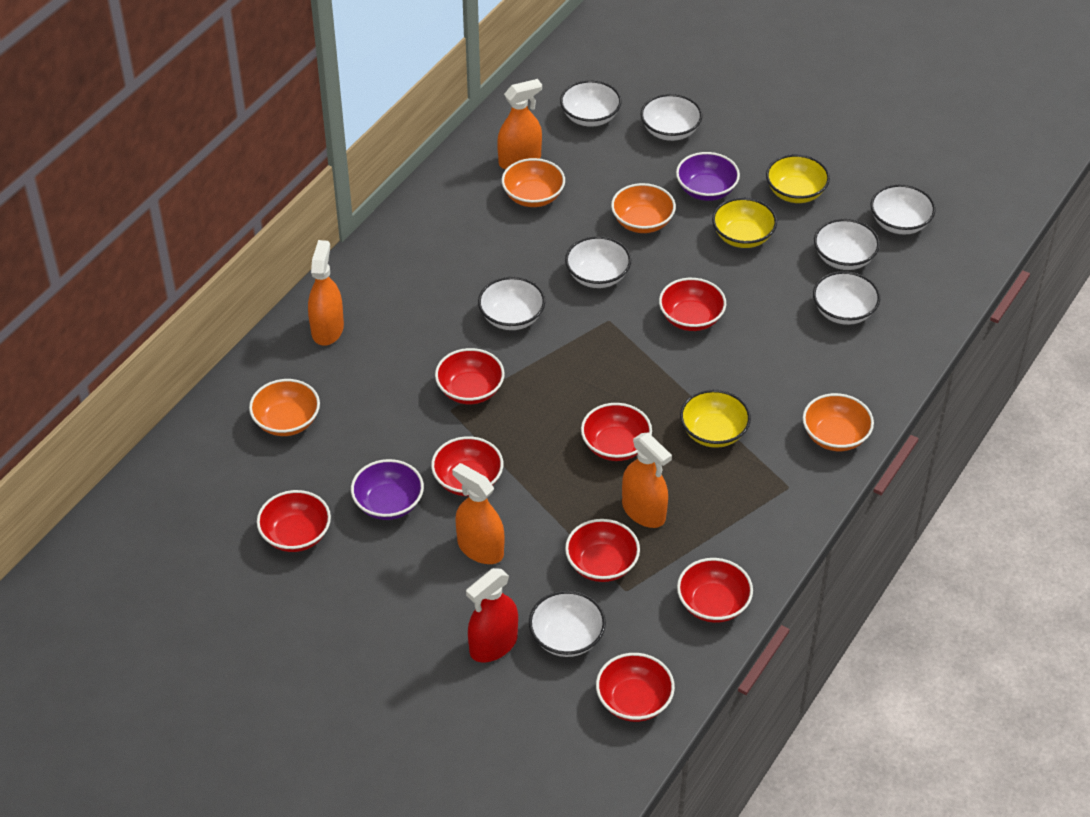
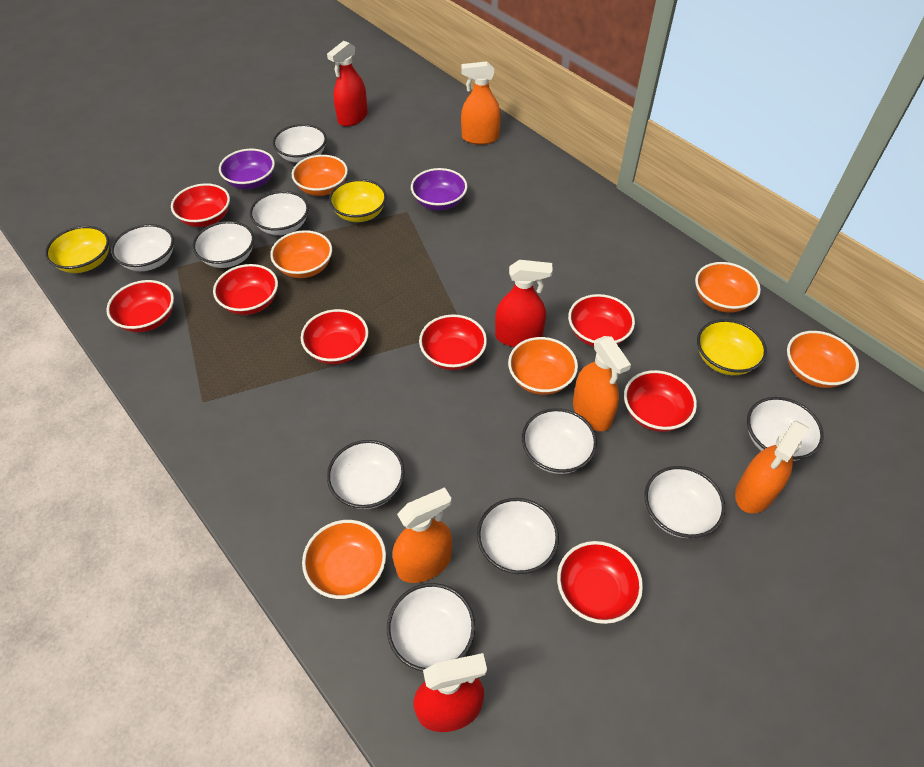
orange bowl: [249,379,320,436] [502,158,565,207] [611,183,676,233] [803,393,874,451] = 4 -> [270,230,332,278] [292,155,348,196] [302,520,386,599] [508,337,578,395] [695,262,761,313] [787,331,859,388] = 6
red spray bottle: [466,568,518,663] = 1 -> [327,41,368,126] [413,653,487,732] [495,260,553,347] = 3
white bowl: [478,277,545,330] [529,591,606,657] [560,80,622,127] [565,236,631,288] [641,94,702,141] [813,271,880,325] [814,219,880,270] [871,184,936,234] = 8 -> [111,224,174,271] [192,221,254,268] [250,191,309,235] [273,124,327,163] [327,440,405,509] [387,583,475,671] [477,498,559,574] [522,408,597,474] [645,466,725,538] [747,397,824,461] = 10

